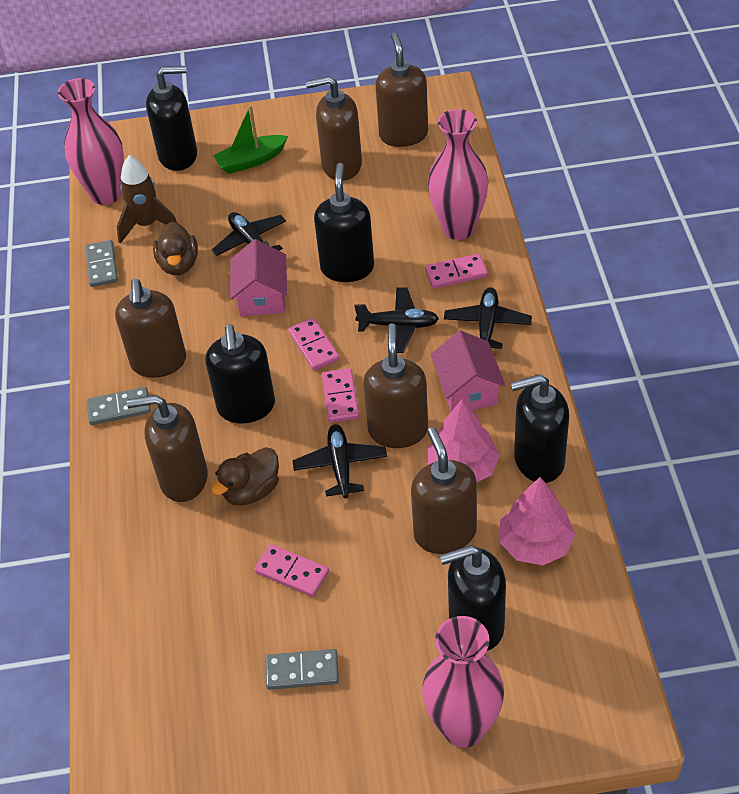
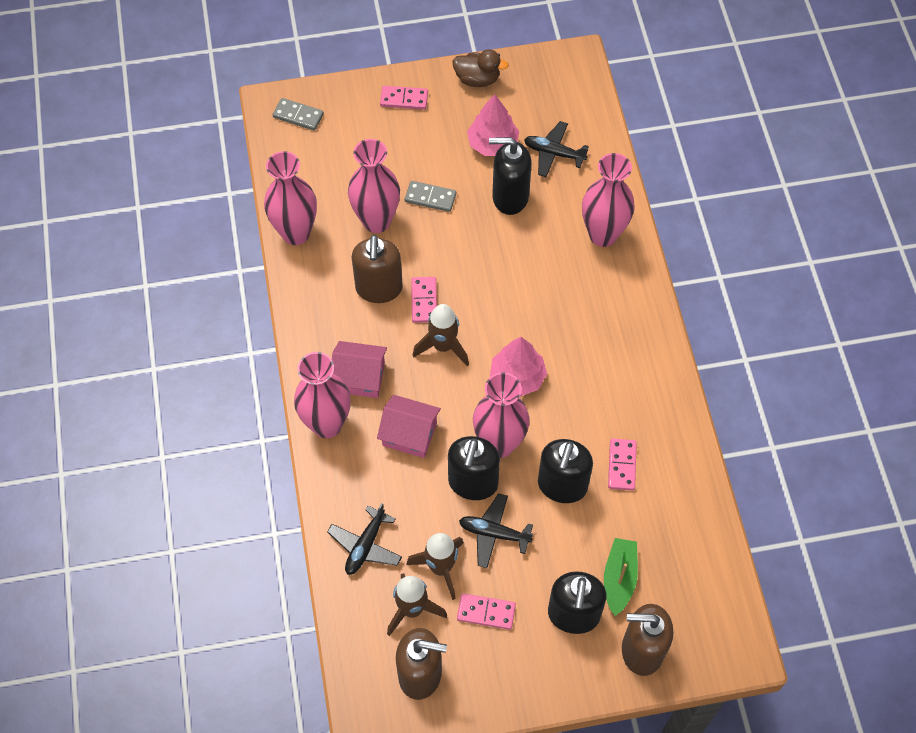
black plane: [211,212,286,256] [292,424,387,498] [354,288,439,353] [444,287,532,349] = 4 -> [327,503,402,575] [459,493,533,568] [524,121,589,177] = 3
black soap dispenser: [146,66,197,171] [205,324,275,424] [314,163,374,282] [439,545,506,651] [510,374,569,483] = 5 -> [448,436,500,500] [489,137,532,215] [538,439,593,503] [548,571,607,634] = 4
brown duck: [153,222,198,275] [211,447,279,506] = 2 -> [452,49,509,87] = 1
brown rocket: [117,155,177,244] = 1 -> [387,573,447,636] [406,533,464,600] [413,304,469,366] = 3
brown soap dispenser: [115,279,186,378] [127,395,208,502] [306,76,362,181] [363,323,428,448] [376,33,428,147] [411,427,477,554] = 6 -> [351,235,403,303] [396,628,447,700] [622,604,673,676] = 3
grey domino: [85,240,118,287] [87,387,151,425] [266,649,339,690] = 3 -> [273,98,324,131] [405,181,456,212] = 2
pink vase: [58,78,124,205] [422,616,504,748] [428,109,488,240] = 3 -> [264,151,317,245] [294,352,351,438] [348,139,400,233] [473,372,530,458] [582,153,635,247] = 5

